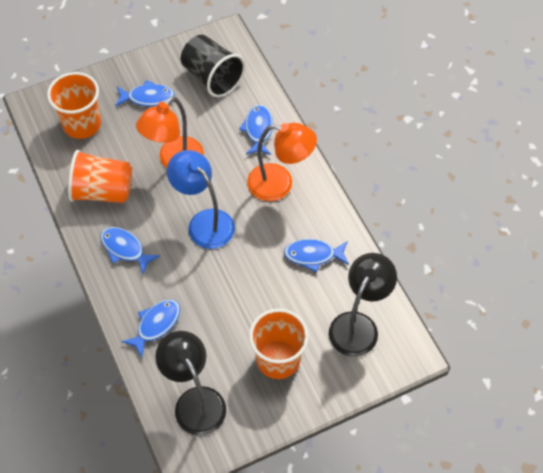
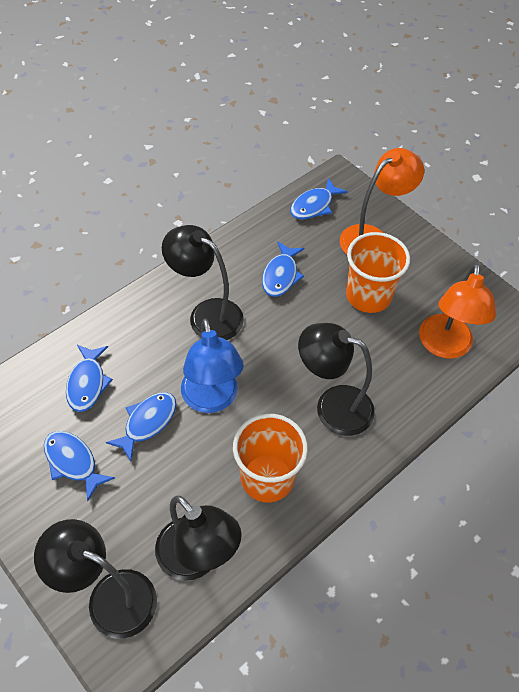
black cup: [181,35,245,97] = 1 -> none = 0
black lamp: [155,331,226,435] [329,253,397,357] = 2 -> [34,519,157,639] [155,496,242,581] [162,225,244,340] [298,323,375,436] = 4
orange cup: [47,72,101,139] [68,150,132,203] [249,309,309,379] = 3 -> [233,414,308,502] [346,232,410,313] = 2

